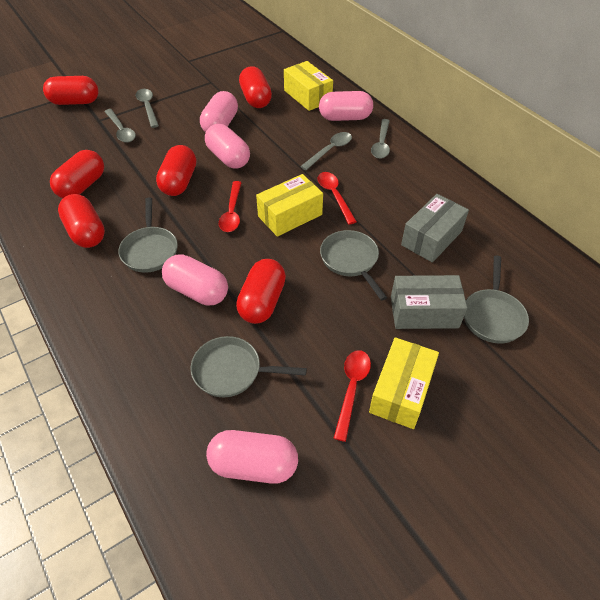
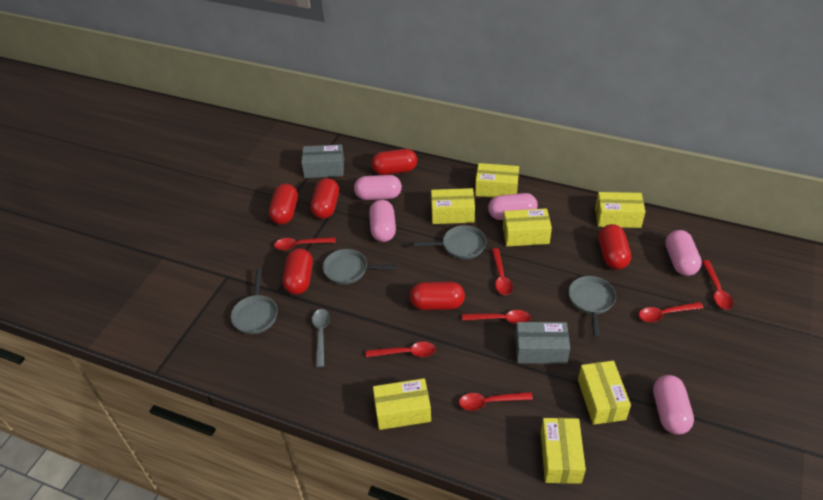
grey spoon: [104,109,136,143] [136,89,159,128] [300,132,352,170] [371,119,390,159] = 4 -> [312,309,330,367] = 1
red spoon: [219,181,242,232] [318,172,357,224] [334,350,371,442] = 3 -> [274,237,336,250] [366,342,436,357] [459,392,533,411] [462,310,531,324] [492,248,513,295] [638,302,703,322] [702,260,733,310] = 7
yellow box: [256,174,323,237] [284,61,333,111] [369,337,439,429] = 3 -> [373,378,431,430] [431,188,475,224] [475,163,519,198] [503,208,552,246] [541,418,586,484] [578,361,631,425] [595,192,645,228] = 7

